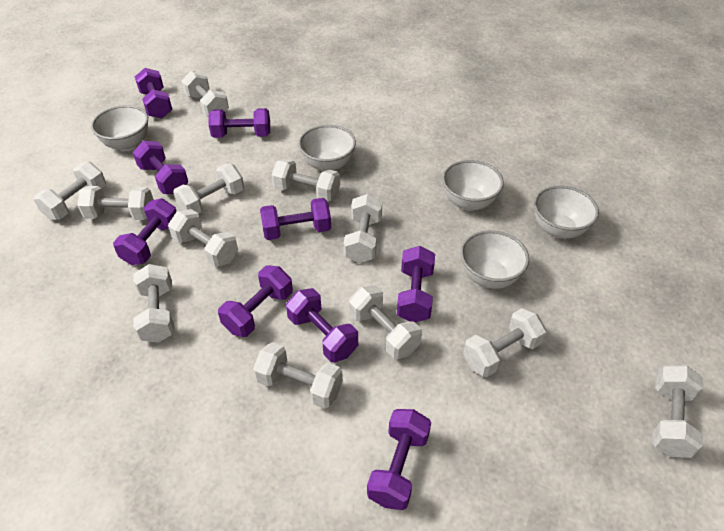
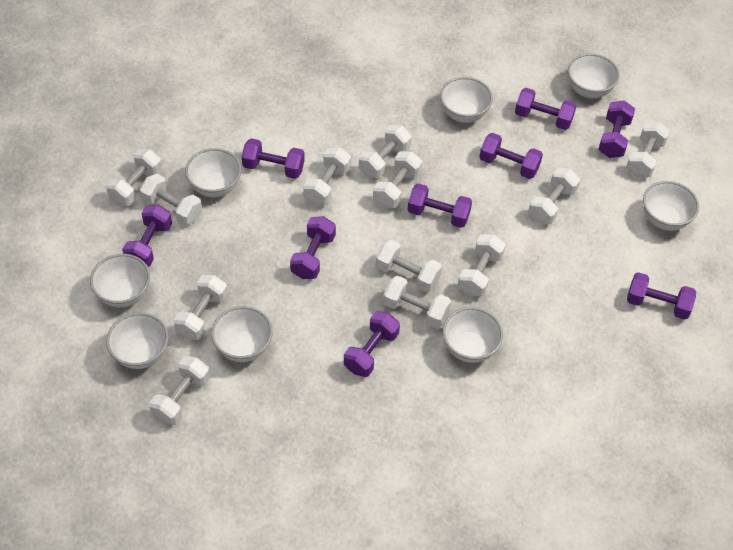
white bowl: [91,105,148,151] [298,125,356,172] [442,160,504,211] [460,230,529,289] [534,186,599,239] = 5 -> [90,254,150,308] [106,312,168,369] [185,148,241,197] [211,306,273,362] [440,77,493,123] [443,307,503,363] [568,53,620,98] [643,181,699,231] = 8

